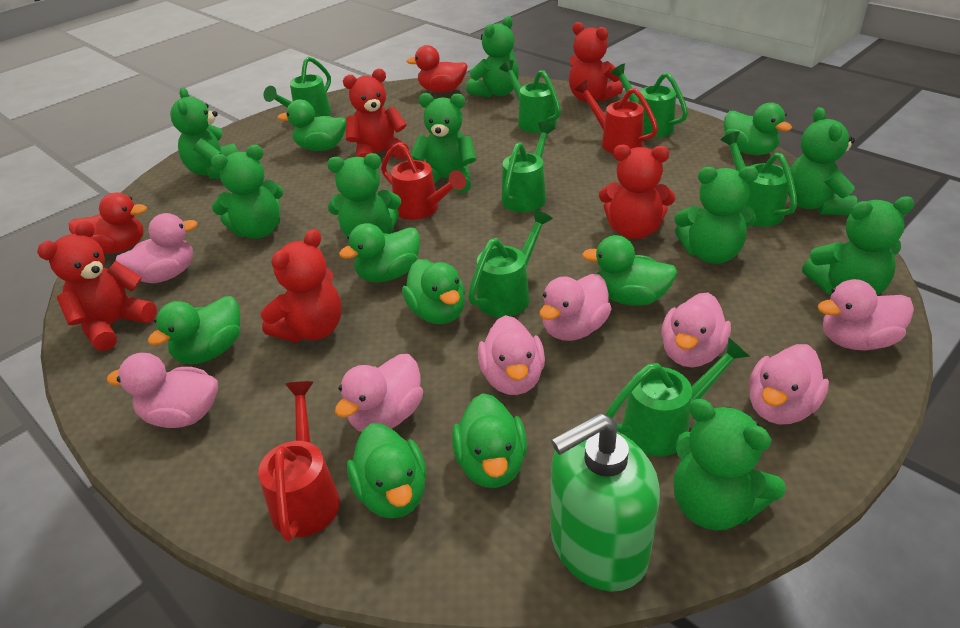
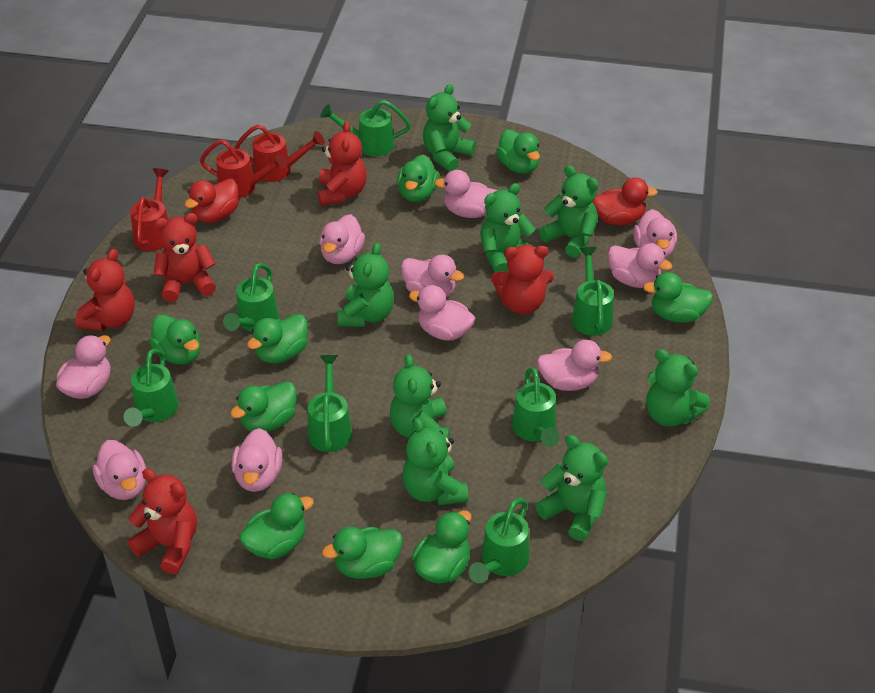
green duck: [148,296,240,364] [278,99,346,151] [339,223,420,282] [347,423,427,519] [402,259,465,324] [452,393,527,488] [582,235,677,306] [724,103,792,155] = 8 -> [149,314,200,365] [230,381,297,432] [239,493,314,559] [247,314,308,364] [322,527,403,579] [397,154,439,202] [412,510,472,584] [496,129,540,174] [643,272,713,323] = 9
green soap dispenser: [551,413,660,592] = 1 -> none = 0
green teddy bear: [170,87,238,179] [211,145,284,239] [327,153,401,239] [411,93,476,193] [466,16,519,98] [674,399,786,530] [675,166,758,264] [788,107,857,215] [802,196,914,296] = 9 -> [338,243,394,327] [390,354,450,439] [402,418,469,505] [423,84,476,172] [480,183,535,272] [535,435,608,541] [539,165,599,258] [646,349,710,427] = 8
pink duck: [107,353,218,428] [116,213,198,283] [335,354,423,432] [478,315,545,395] [540,274,612,341] [661,293,731,367] [749,344,829,424] [818,279,914,350] = 8 -> [56,335,111,399] [93,440,146,500] [232,428,282,492] [320,214,365,264] [401,255,464,297] [409,285,475,341] [434,170,497,218] [537,340,612,391] [608,243,672,288] [633,209,677,259] = 10

